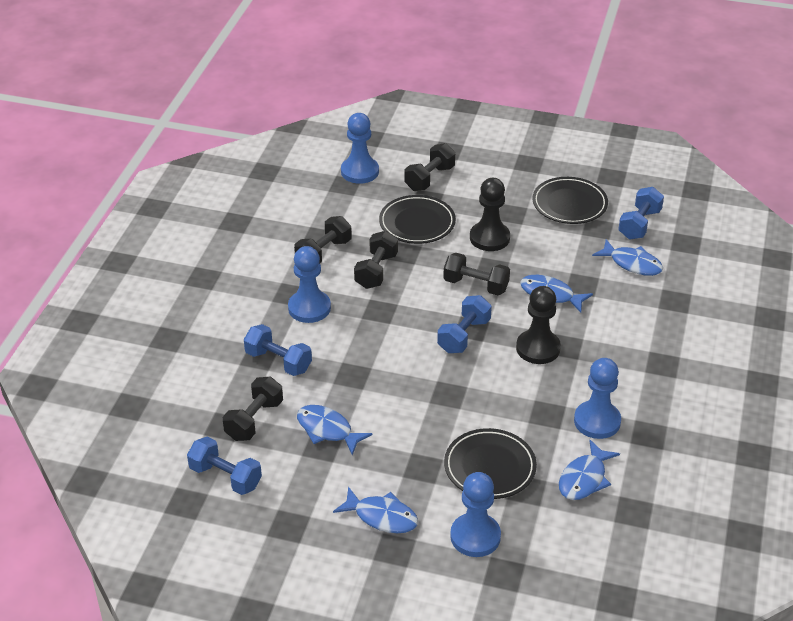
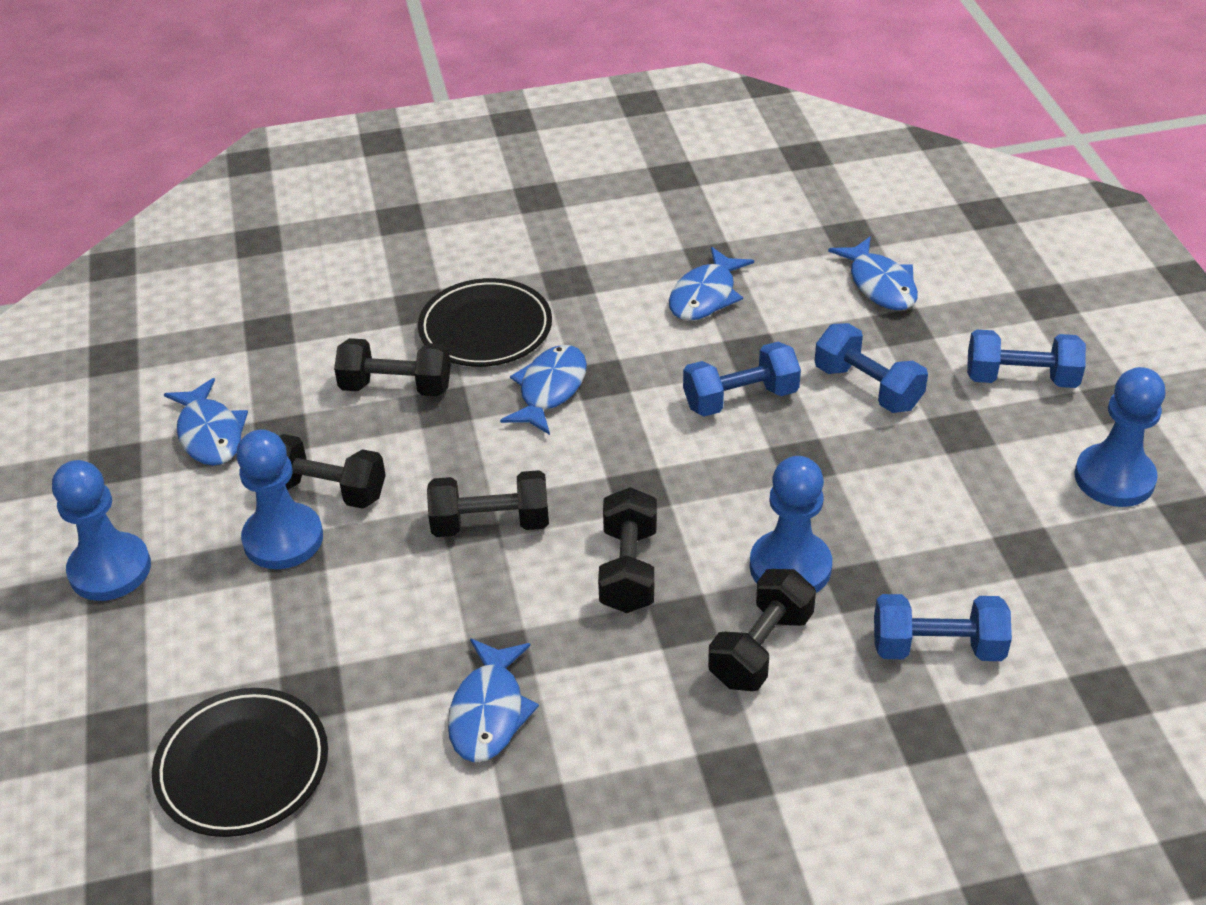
black pawn: [470,178,510,251] [516,286,561,364] = 2 -> none = 0
black plate: [379,195,456,244] [444,428,537,499] [532,177,608,224] = 3 -> [152,688,328,837] [418,278,552,367] = 2

